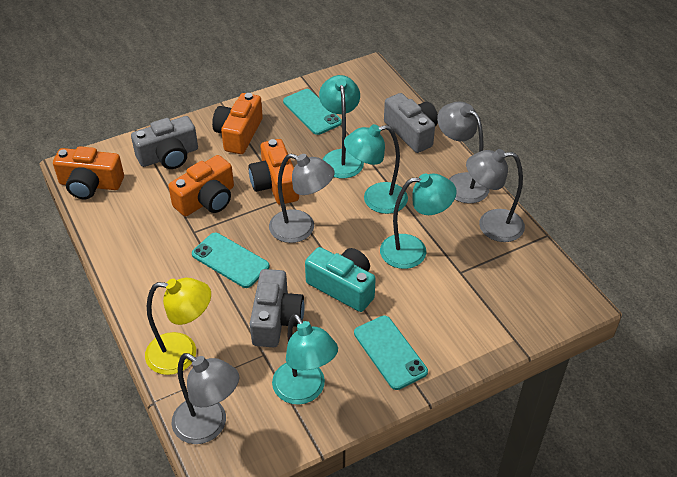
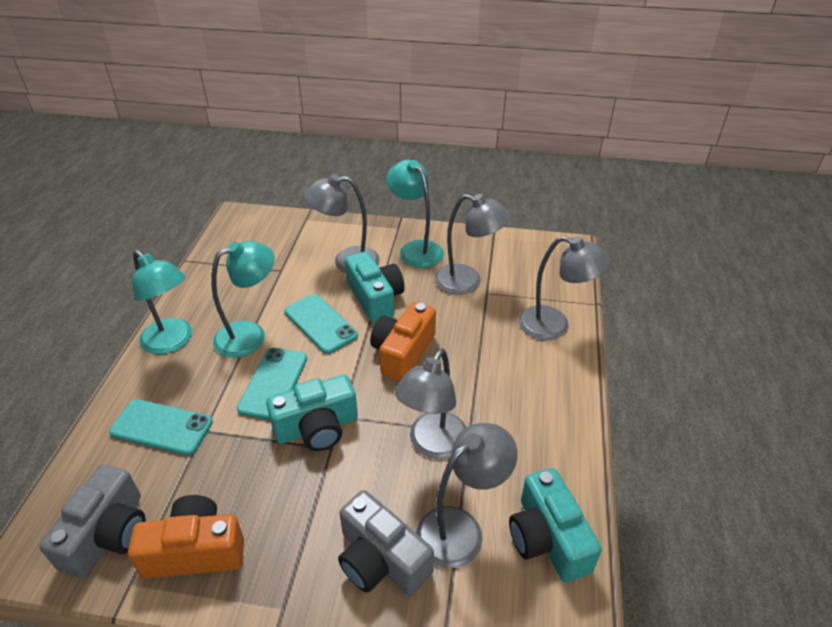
grey camera: [131,116,198,169] [250,269,304,348] [384,93,438,153] = 3 -> [39,464,146,578] [338,490,434,596] = 2
grey lamp: [172,353,239,444] [269,154,335,243] [437,102,490,203] [466,149,525,242] = 4 -> [304,174,380,273] [395,349,467,459] [416,423,517,568] [434,194,510,294] [518,236,611,340] = 5
orange camera: [53,146,124,199] [168,155,234,216] [212,93,263,154] [248,139,299,205] = 4 -> [128,495,244,579] [370,302,436,381] = 2
turquoise camera: [305,247,376,312] = 1 -> [266,375,358,451] [345,252,405,323] [509,468,602,582] = 3
turquoise lamp: [272,314,338,405] [319,75,364,178] [344,124,408,214] [380,174,457,269] = 4 -> [132,250,192,354] [212,241,275,358] [386,160,444,268] = 3
yellow lamp: [145,278,211,375] = 1 -> none = 0

